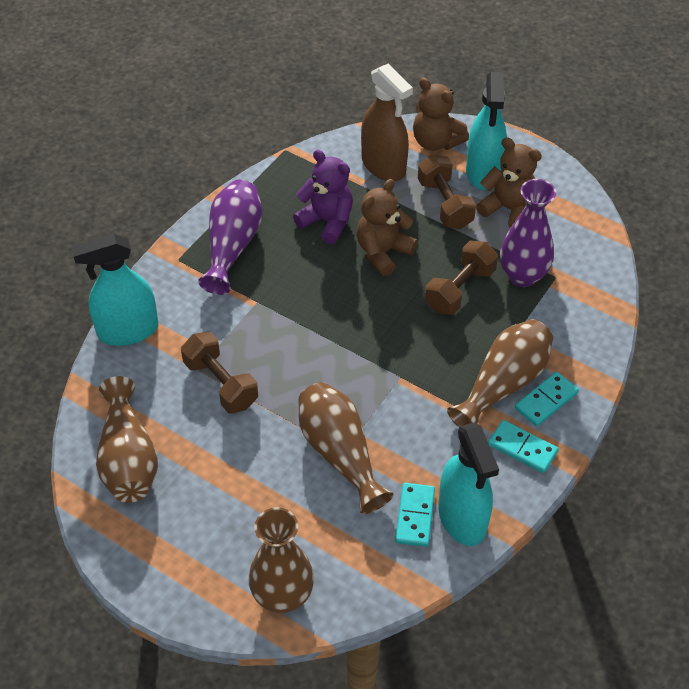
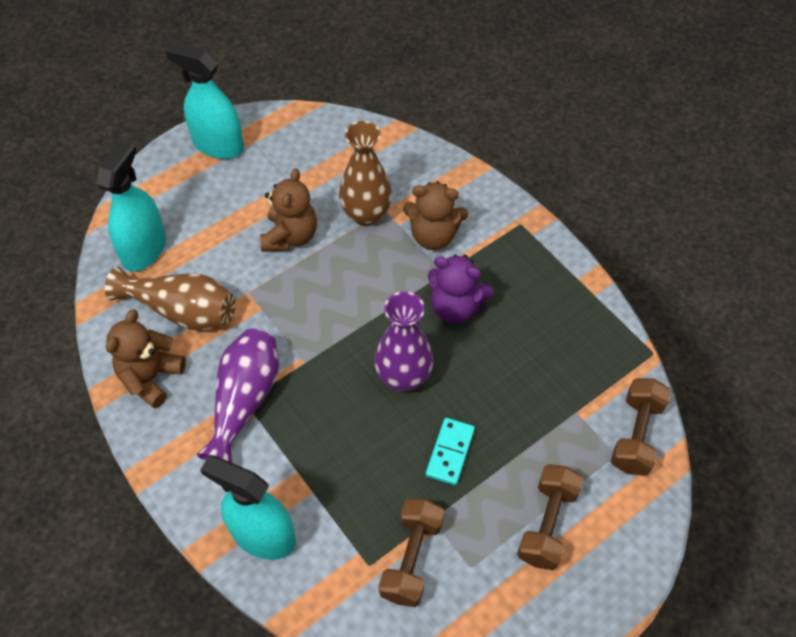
brown spray bottle: [361,64,413,181] = 1 -> none = 0
brown vase: [96,376,158,503] [248,507,314,613] [298,382,394,514] [447,319,553,427] = 4 -> [105,267,236,331] [339,121,392,226] = 2
turquoise domino: [395,483,435,547] [488,420,559,473] [515,372,579,426] = 3 -> [426,418,475,485] = 1

